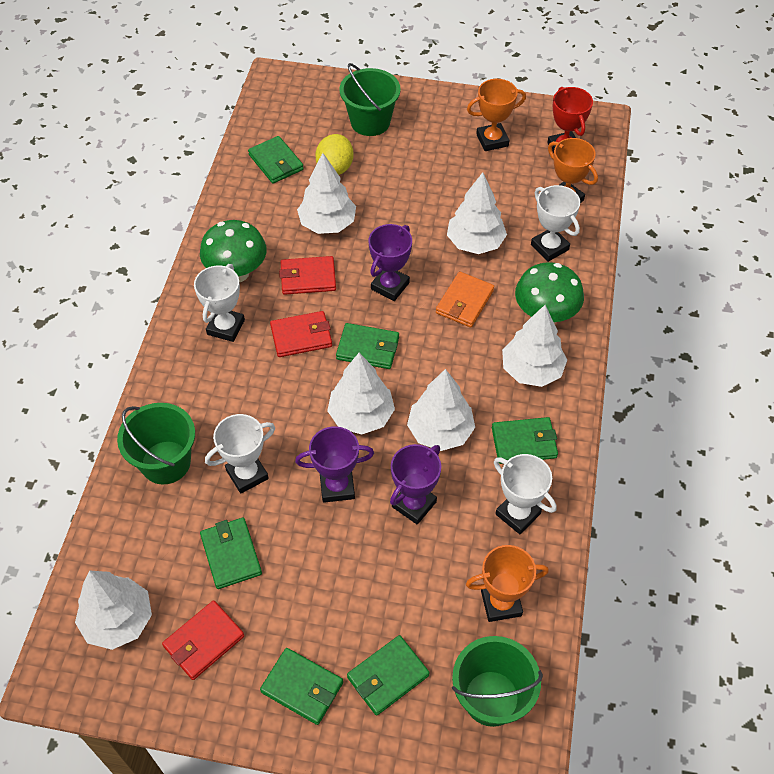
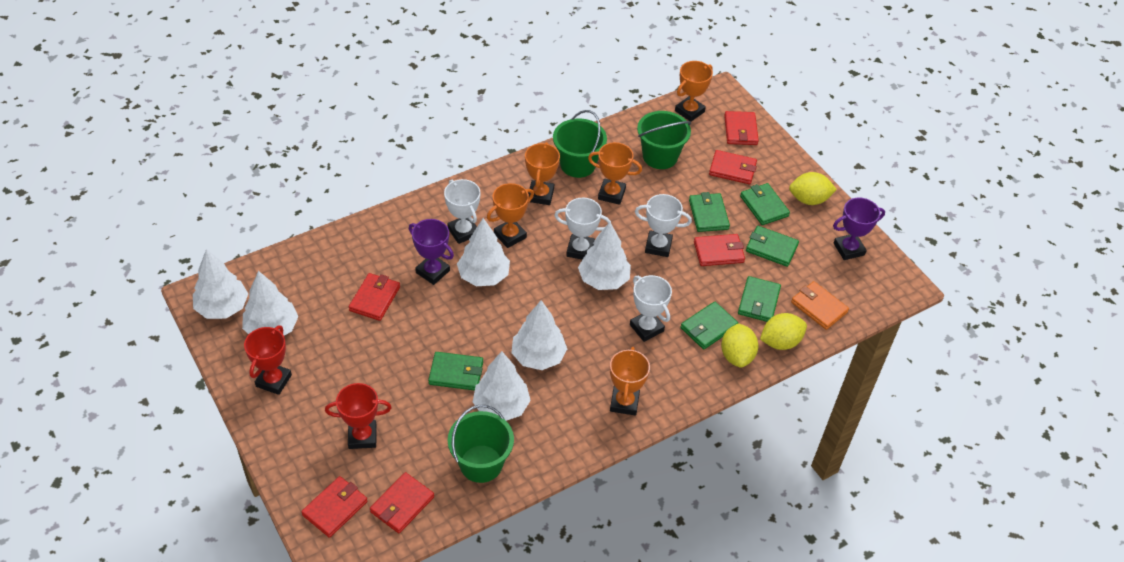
green mushroom: [200,220,267,282] [515,262,584,323] = 2 -> none = 0
orange trophy: [466,545,549,622] [467,79,526,151] [548,138,598,203] = 3 -> [487,183,534,248] [525,142,560,205] [588,142,642,205] [610,347,650,416] [675,61,713,122] = 5
purple trophy: [295,426,374,503] [369,224,412,301] [390,444,441,525] = 3 -> [409,219,454,285] [833,197,885,260] = 2
red trophy: [547,87,593,153] = 1 -> [244,325,292,395] [325,383,392,449] = 2
red wallet: [162,600,244,680] [270,311,332,357] [279,256,336,295] = 3 -> [301,476,368,538] [349,273,400,321] [370,472,434,533] [694,234,745,266] [709,150,757,184] [724,111,759,145] = 6
yellow lemon: [315,134,353,175] = 1 -> [721,323,759,367] [760,313,807,350] [789,172,837,205] = 3

